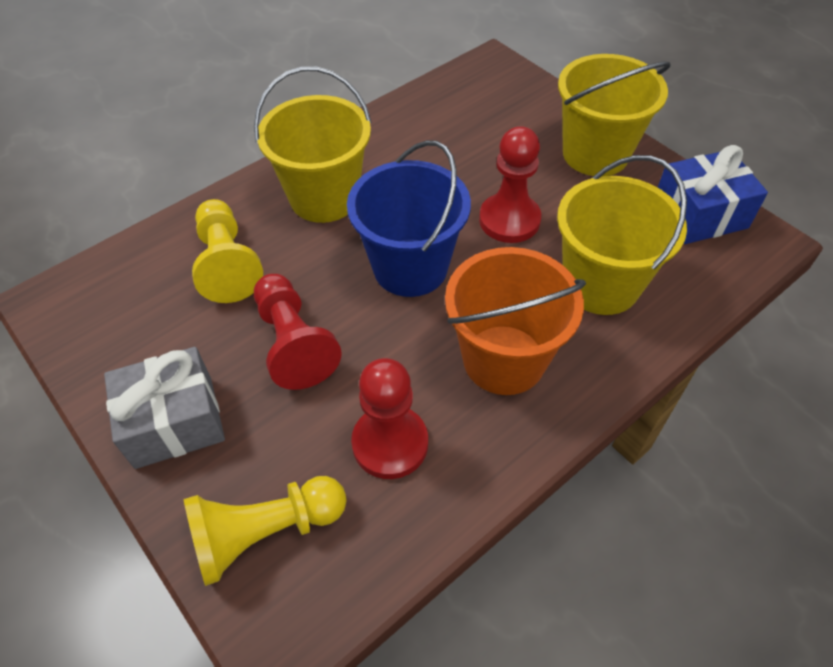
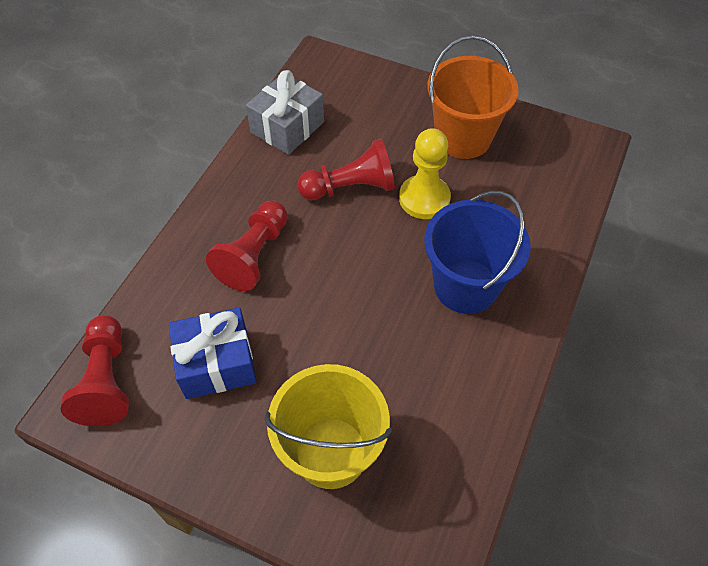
yellow bucket: [254,67,372,223] [557,155,687,315] [558,54,671,176] = 3 -> [265,364,392,489] = 1
yellow pawn: [184,476,347,586] [192,199,263,303] = 2 -> [399,128,451,219] = 1

